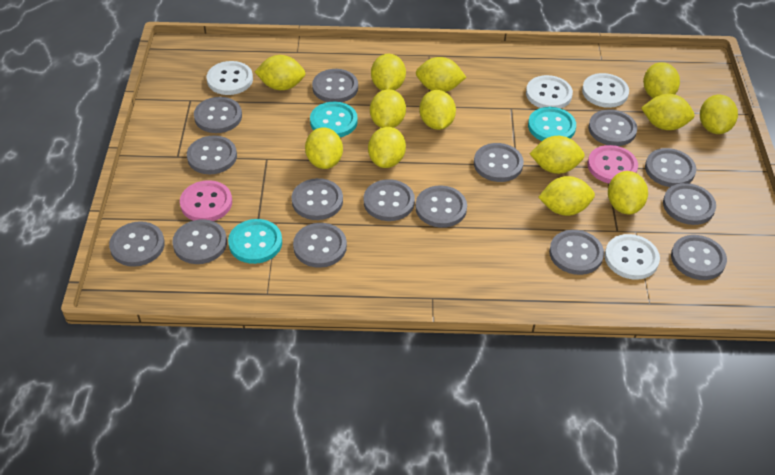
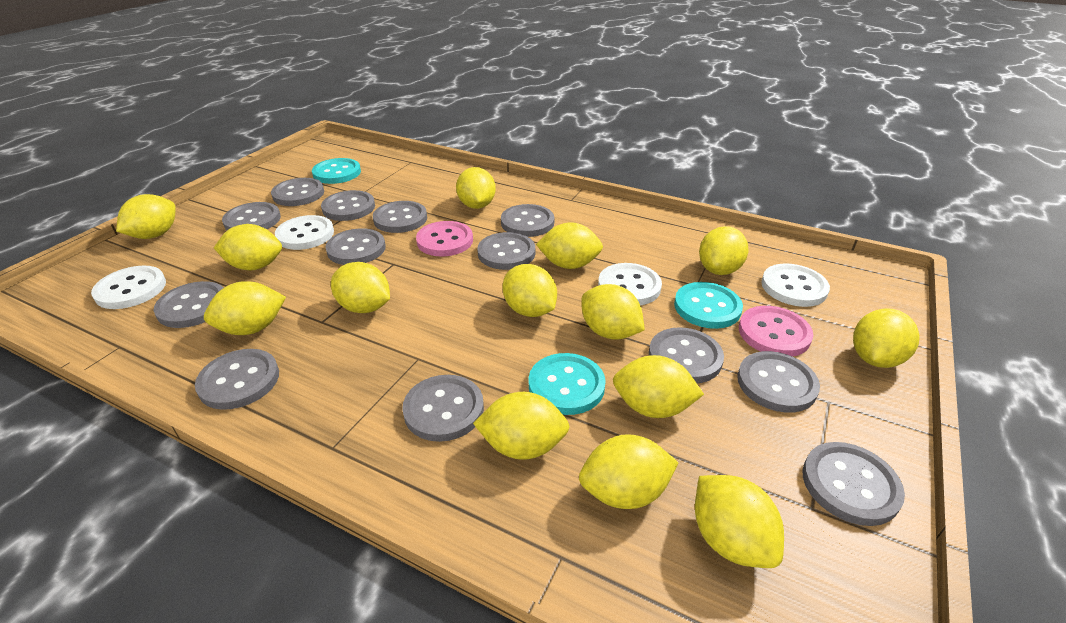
grey button: [109,221,165,267] [172,219,227,264] [187,135,237,174] [194,97,242,133] [292,178,343,220] [293,223,347,268] [312,69,358,102] [364,179,415,221] [415,186,467,228] [474,143,524,182] [549,230,604,275] [588,109,637,146] [645,148,696,187] [663,183,716,225] [671,235,727,280] = 15 -> [153,281,224,328] [195,349,279,410] [222,202,281,230] [271,178,324,206] [321,190,375,221] [326,228,386,265] [373,201,427,233] [402,375,484,442] [477,232,535,270] [501,204,554,237] [649,327,724,383] [737,351,820,413] [802,442,905,526] = 13
yellow lemon: [255,55,306,90] [305,127,343,169] [368,127,406,168] [370,89,406,128] [371,54,406,90] [416,57,466,92] [419,90,456,130] [529,136,585,174] [538,176,595,216] [608,171,648,215] [641,94,695,130] [643,62,680,98] [700,95,738,134] = 13 -> [116,194,176,239] [204,281,286,335] [214,224,282,271] [331,262,390,313] [456,167,496,209] [473,392,569,460] [503,264,557,317] [536,222,603,269] [579,434,679,509] [581,284,645,340] [613,355,704,418] [695,475,784,568] [699,226,749,275] [853,309,920,368] = 14

